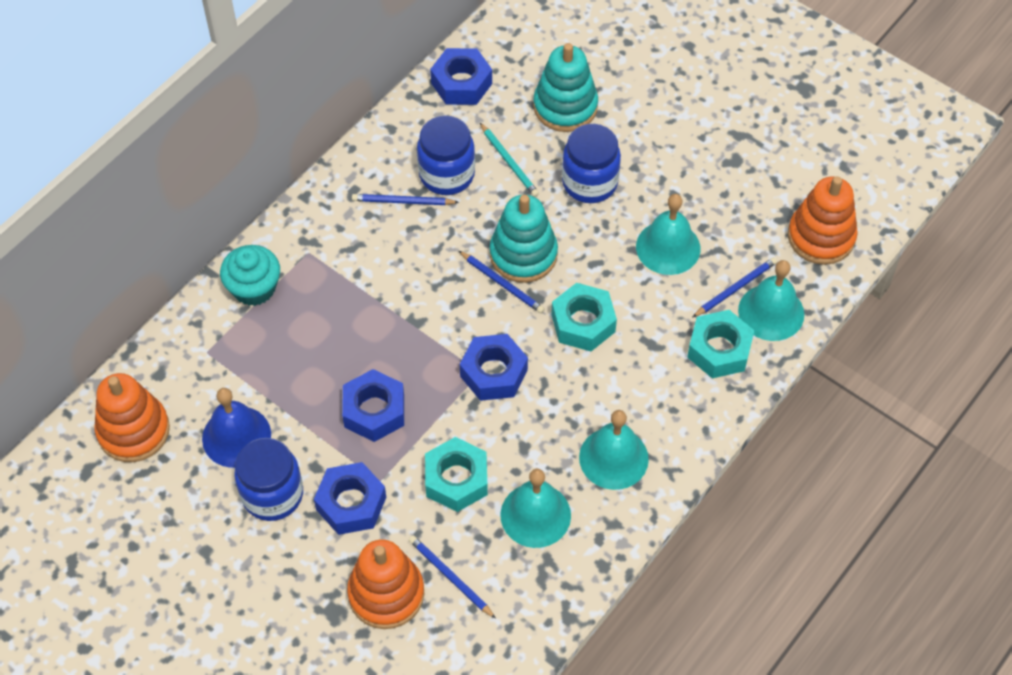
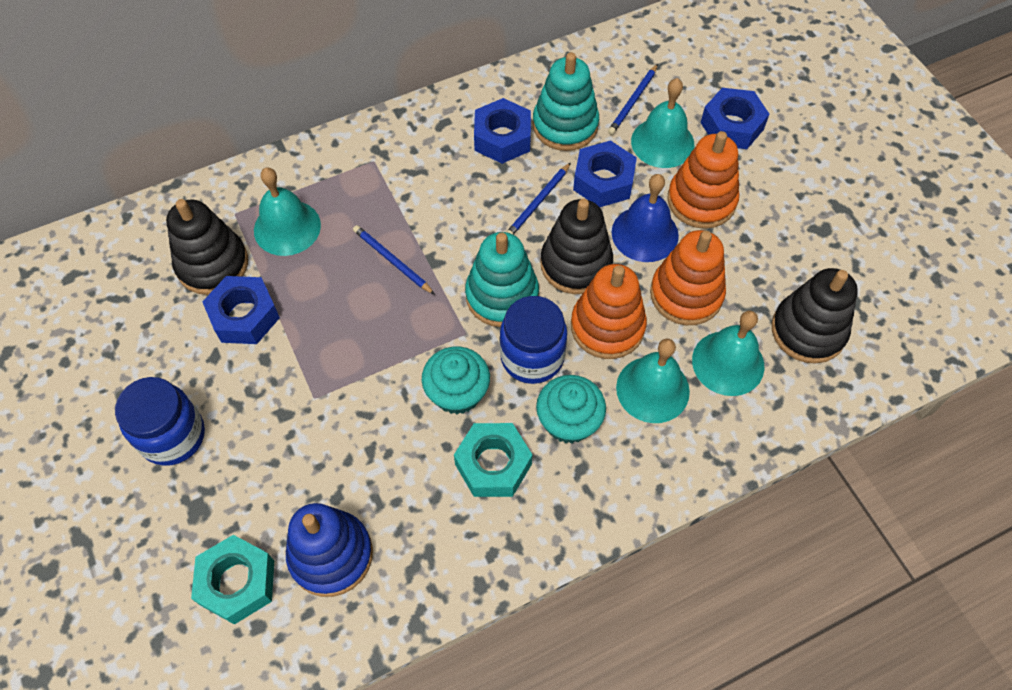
black stacking toy: none = 0 -> [166,199,248,295] [540,199,613,294] [772,268,858,364] = 3
blue jar: [234,438,303,521] [417,116,475,195] [562,124,621,203] = 3 -> [115,377,205,466] [500,296,567,384] = 2
blue pencil: [352,194,459,205] [409,535,496,619] [459,251,545,313] [693,257,777,317] = 4 -> [353,225,435,295] [507,163,571,235] [608,64,658,135] = 3
blue stacking toy: none = 0 -> [286,503,373,597] = 1
turquoise cupcake: [220,245,280,306] = 1 -> [422,346,490,414] [536,375,606,443] = 2
turquoise nut: [425,437,488,512] [551,283,617,351] [687,310,755,378] = 3 -> [191,535,274,625] [454,423,532,497] = 2
turquoise pencil: [480,123,539,197] = 1 -> none = 0

